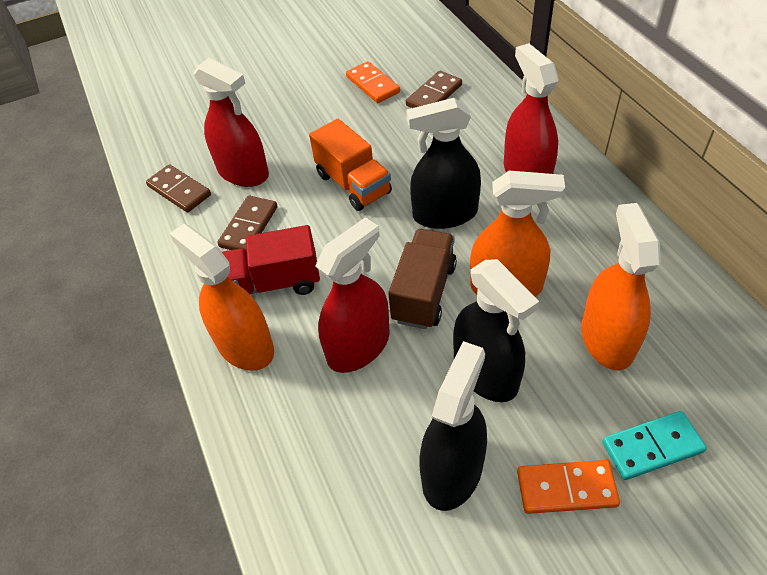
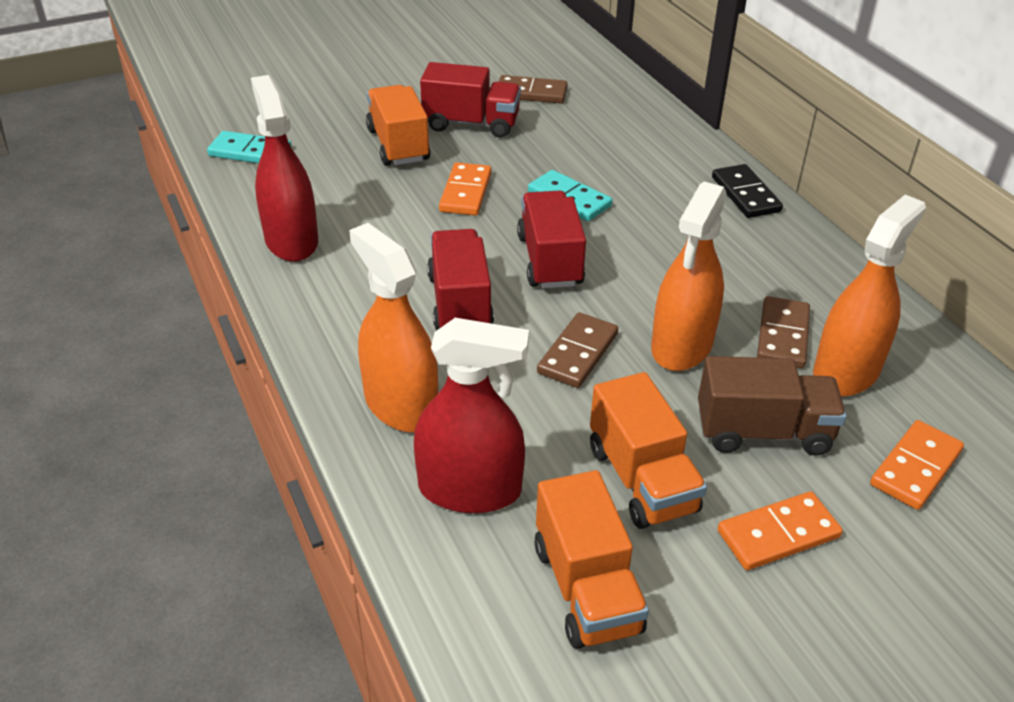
black domino: none = 0 -> [712,164,783,218] = 1
black spray bottle: [406,98,481,229] [420,341,487,511] [453,259,539,402] = 3 -> none = 0
orange domino: [346,61,400,103] [517,460,620,514] = 2 -> [439,162,491,216] [718,491,843,570] [870,420,964,510] = 3
orange truck: [309,119,392,211] = 1 -> [366,85,430,166] [535,470,649,649] [590,372,707,529] = 3
red spray bottle: [194,58,269,187] [315,217,390,373] [504,43,559,174] = 3 -> [251,75,318,262] [414,318,529,513] = 2
red truck: [222,225,320,295] = 1 -> [420,62,521,138] [427,229,494,331] [517,191,586,289] = 3
turquoise domino: [602,411,707,480] = 1 -> [207,131,291,163] [528,170,612,221] = 2

